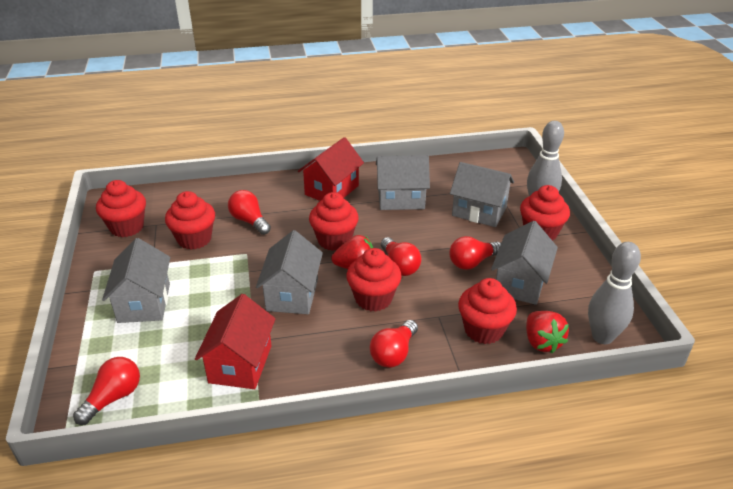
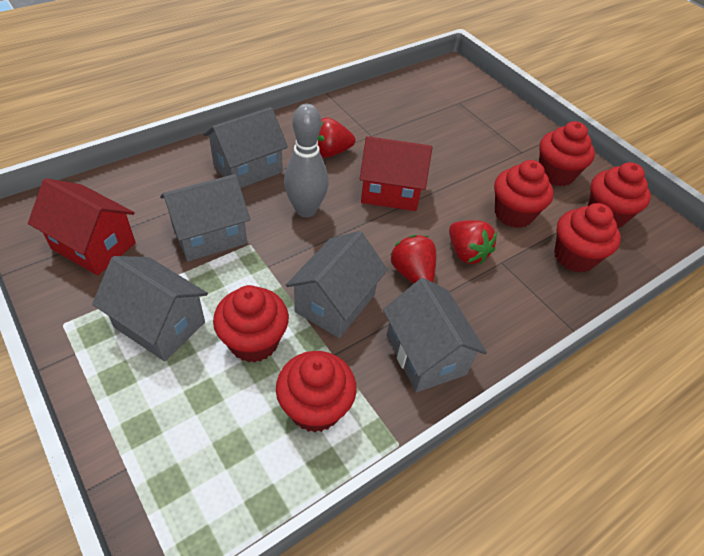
grey bowling pin: [527,121,564,196] [588,242,641,344] = 2 -> [284,104,329,217] = 1
red light bulb: [73,357,140,425] [228,190,271,235] [370,320,418,368] [381,237,421,276] [449,236,501,270] = 5 -> none = 0
red strawberry: [331,235,373,269] [526,311,569,353] = 2 -> [317,117,355,158] [390,235,436,283] [449,220,497,264] = 3

